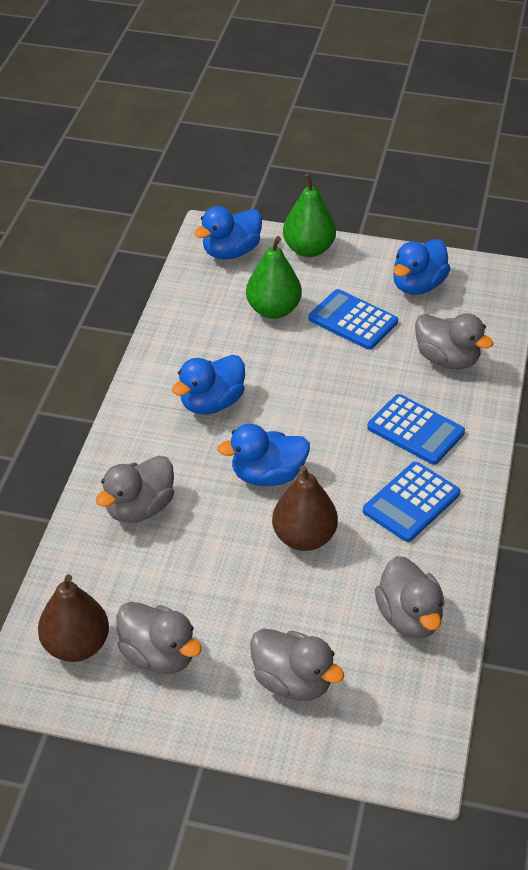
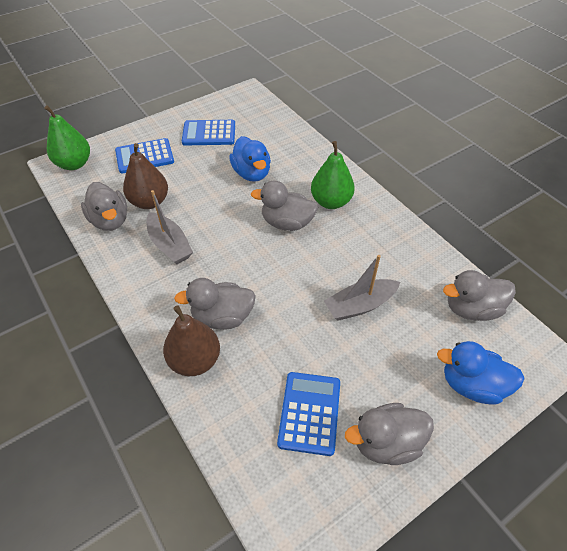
blue duck: [172,355,245,415] [194,206,262,259] [217,424,310,486] [393,239,450,295] = 4 -> [229,136,271,182] [437,341,525,404] = 2
grey boat: none = 0 -> [146,190,193,264] [324,255,400,321] = 2

